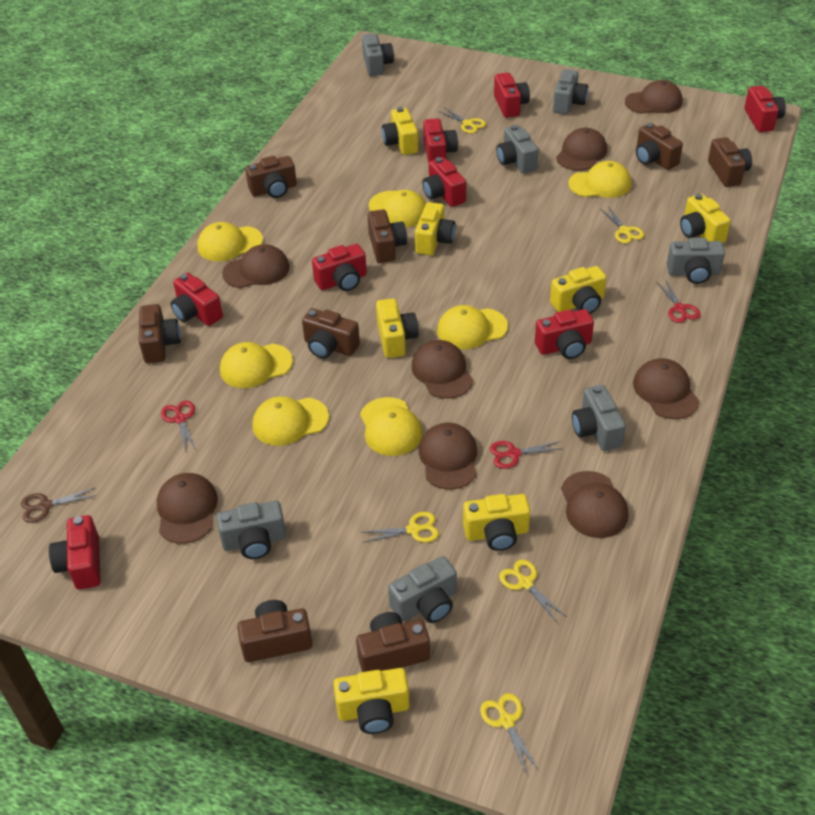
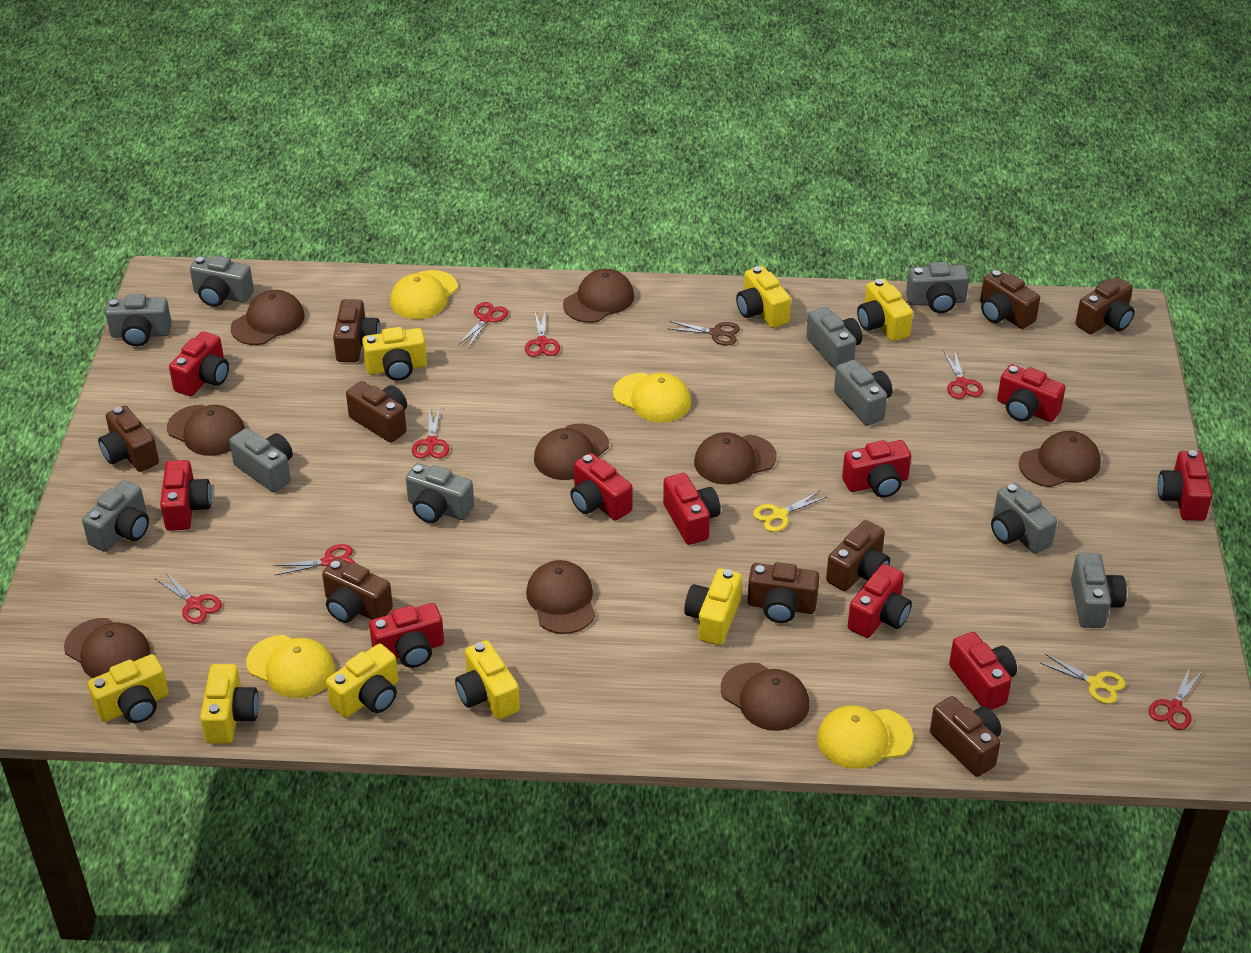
brown camera: [139,304,181,363] [237,600,312,662] [245,156,297,198] [302,308,360,359] [356,612,430,672] [367,209,407,263] [636,123,683,170] [708,137,752,187] = 8 -> [98,405,159,472] [322,558,393,623] [333,299,380,362] [346,381,407,443] [747,562,820,623] [826,520,890,591] [930,696,1002,777] [980,269,1040,329] [1075,277,1135,334] = 9
brown cap: [157,473,218,544] [222,244,290,288] [412,340,473,399] [419,423,477,490] [556,128,607,171] [561,471,628,538] [625,80,683,114] [633,358,699,419] = 8 -> [64,618,151,678] [167,405,245,456] [231,290,305,345] [526,560,595,634] [534,424,609,480] [563,269,634,323] [694,432,777,484] [721,662,809,731] [1019,431,1101,487] = 9
grey camera: [216,501,286,559] [362,34,394,76] [388,556,457,623] [496,125,538,174] [553,69,588,114] [572,385,626,451] [667,238,725,284] = 7 -> [82,480,149,552] [105,294,172,346] [190,255,254,307] [229,428,293,492] [406,463,474,523] [806,307,862,370] [834,360,892,426] [906,262,970,313] [991,483,1057,554] [1071,553,1127,628] = 10
red camera: [49,515,101,590] [171,273,223,326] [312,244,367,291] [422,157,466,207] [423,118,458,163] [494,72,530,118] [535,309,594,359] [744,86,786,132] = 8 -> [160,460,212,531] [169,331,229,396] [369,603,444,668] [570,453,633,520] [663,473,721,545] [842,440,911,498] [848,564,912,638] [949,632,1017,710] [997,364,1066,422] [1158,450,1213,521] = 10
red scissors: [161,401,196,453] [490,441,561,469] [657,279,700,323] = 3 -> [156,572,222,624] [273,544,355,575] [412,408,449,458] [458,302,508,348] [525,312,560,357] [944,349,984,399] [1149,667,1202,730] = 7
yellow camera: [333,668,410,734] [376,298,418,358] [382,107,418,155] [415,202,456,255] [463,494,530,551] [550,266,607,314] [680,194,731,243] = 7 -> [88,654,169,723] [200,664,259,744] [326,644,398,718] [362,327,427,381] [455,640,520,720] [684,568,742,645] [736,266,791,328] [857,279,913,341] = 8
yellow cap: [197,222,263,261] [220,342,293,388] [252,396,329,446] [360,397,422,456] [369,190,426,228] [437,305,508,350] [568,161,631,198] = 7 -> [246,635,335,698] [390,270,458,319] [613,373,691,423] [817,705,913,769] = 4
yellow scissors: [361,512,439,543] [438,108,486,133] [480,693,539,775] [499,559,567,622] [601,206,644,243] = 5 -> [753,491,827,532] [1039,654,1125,704] = 2

